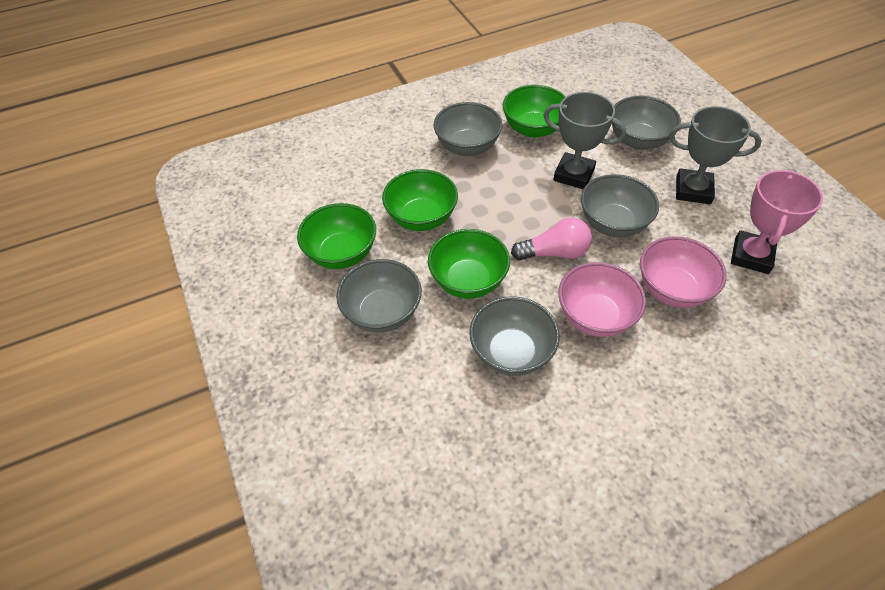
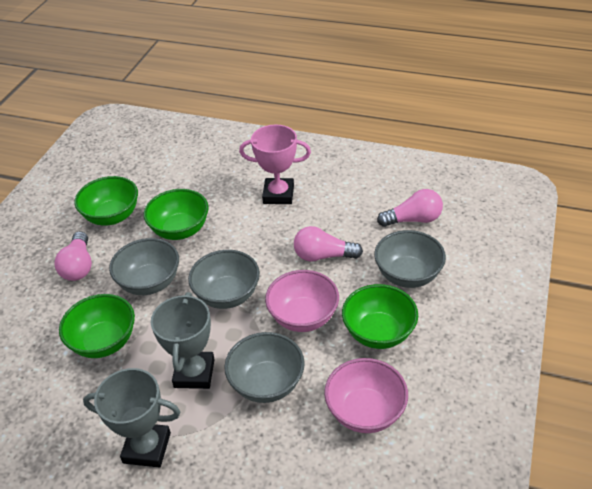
grey bowl: [336,259,422,333] [434,102,503,156] [469,297,560,376] [581,174,659,238] [612,96,681,150] = 5 -> [109,238,179,295] [188,250,260,309] [224,332,305,403] [374,230,446,288] = 4
pink light bulb: [511,217,592,260] = 1 -> [54,231,92,281] [294,226,363,262] [377,189,443,227] = 3

